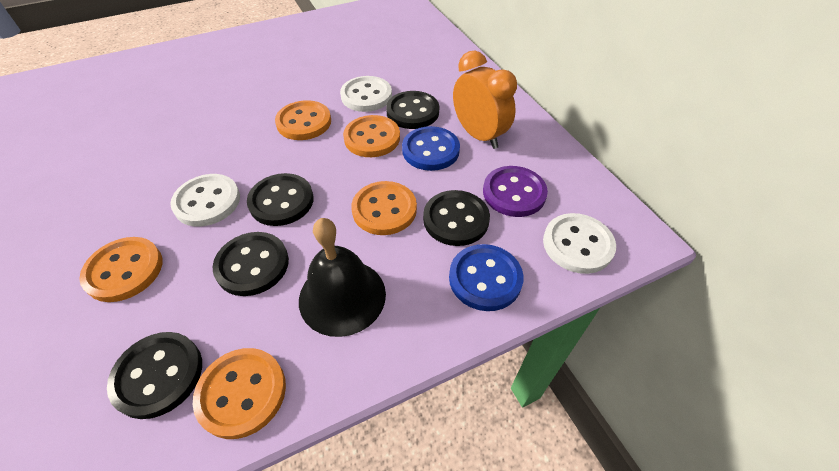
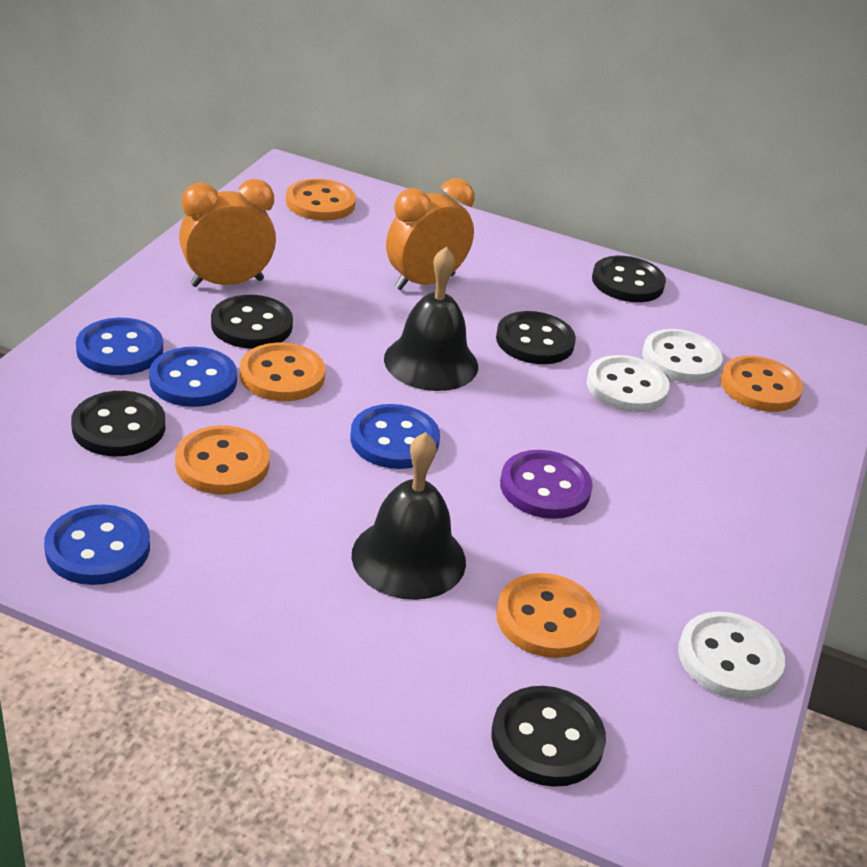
black bell: [299,218,386,337] = 1 -> [352,432,466,600] [384,247,478,391] = 2
blue button: [402,126,460,171] [449,244,524,311] = 2 -> [44,505,150,585] [76,318,163,375] [149,347,237,407] [350,404,440,469] = 4
orange clock: [453,50,517,149] = 1 -> [179,179,276,287] [386,178,475,290] = 2

